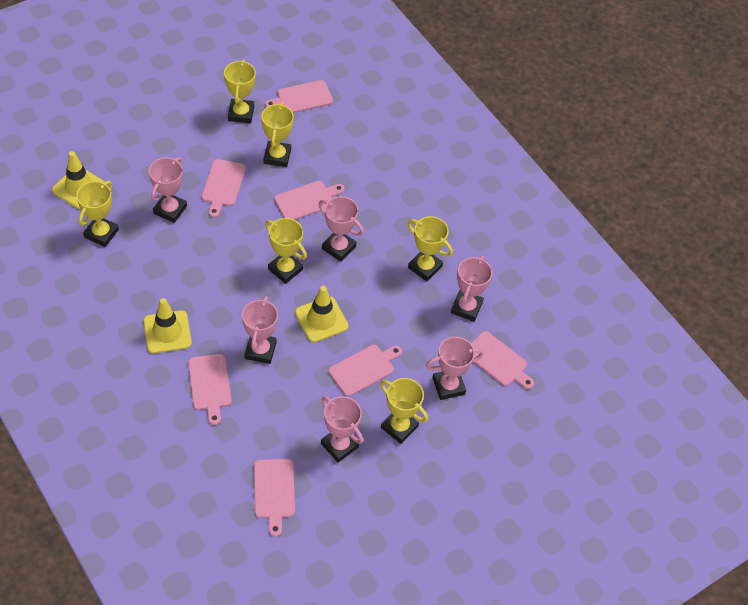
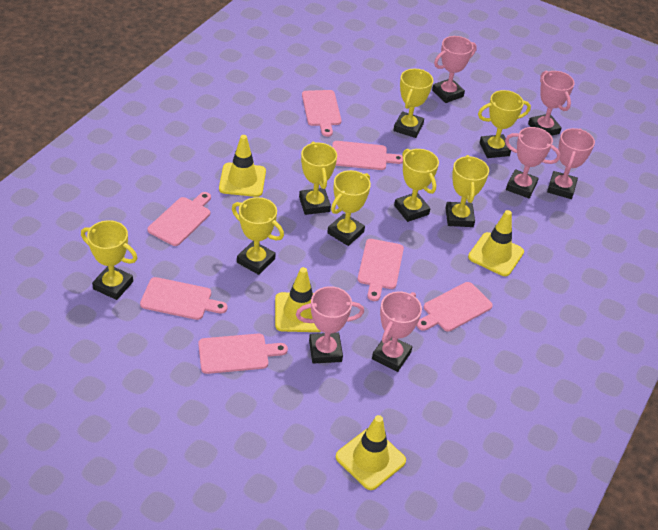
yellow traffic cone: [52,151,105,209] [143,298,192,354] [295,286,349,342] = 3 -> [219,135,266,197] [275,267,321,332] [336,415,406,490] [468,210,524,276] = 4
yellow trophy: [76,181,119,247] [224,59,256,123] [261,103,294,167] [265,218,307,284] [380,378,428,444] [408,216,453,281] = 6 -> [81,220,137,300] [232,197,284,275] [299,141,337,215] [327,170,371,246] [393,69,433,138] [394,149,439,222] [446,155,489,227] [478,90,531,158] = 8

